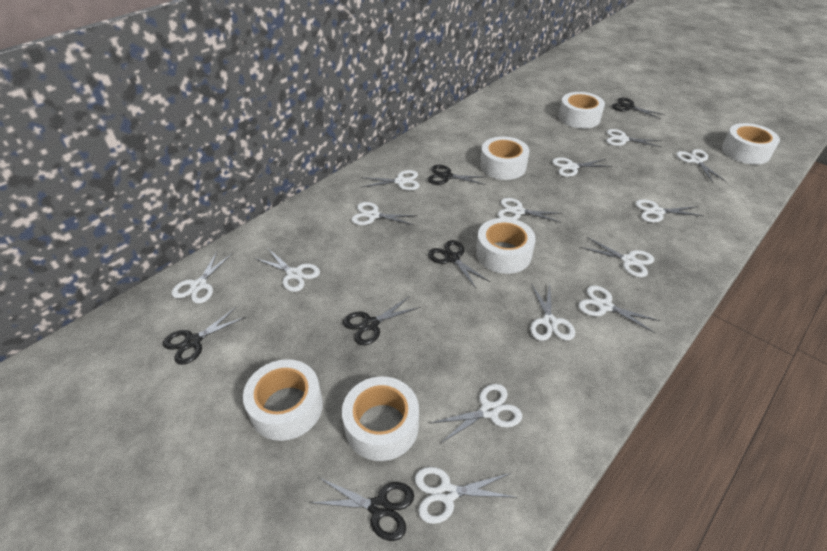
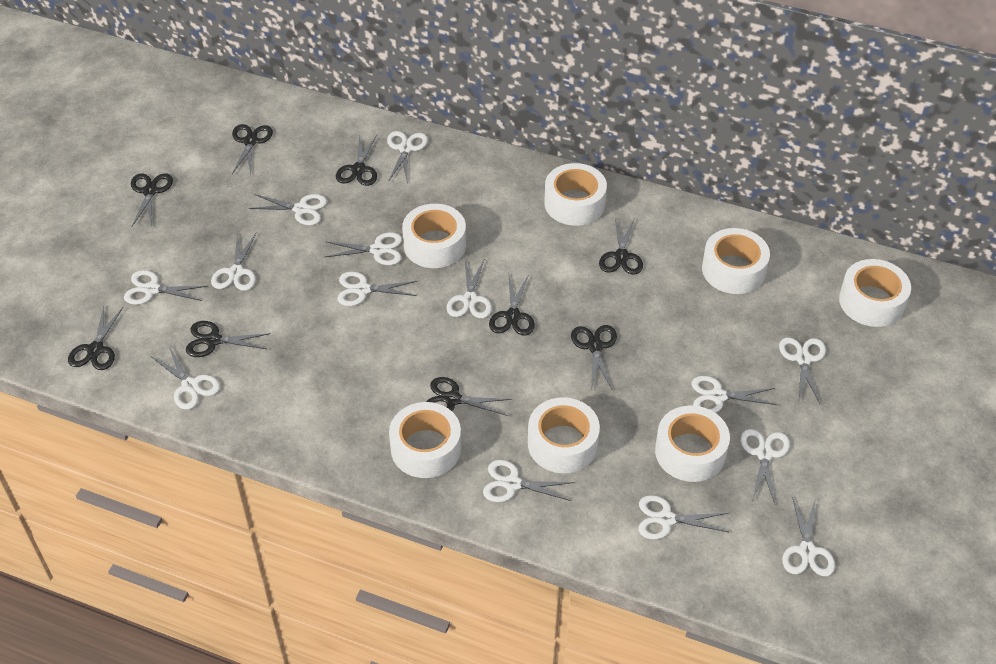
black scissors: [163,307,246,365] [309,477,414,541] [343,296,421,345] [427,165,487,185] [428,240,490,288] [612,98,665,119] = 6 -> [68,306,123,370] [131,174,173,227] [186,321,271,357] [232,124,273,174] [336,135,377,186] [426,377,512,416] [489,274,535,336] [571,325,617,390] [599,218,643,275] = 9
white tape: [243,359,323,441] [342,377,419,461] [476,218,536,274] [480,136,529,180] [559,92,605,129] [722,123,780,165] = 6 -> [389,402,461,478] [402,204,466,268] [528,397,600,473] [544,163,607,226] [655,406,730,482] [702,228,770,294] [839,259,911,327] = 7

